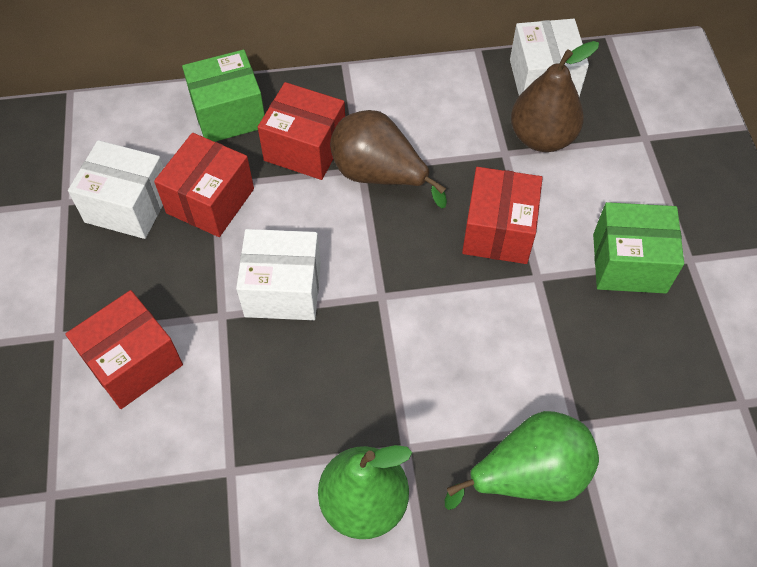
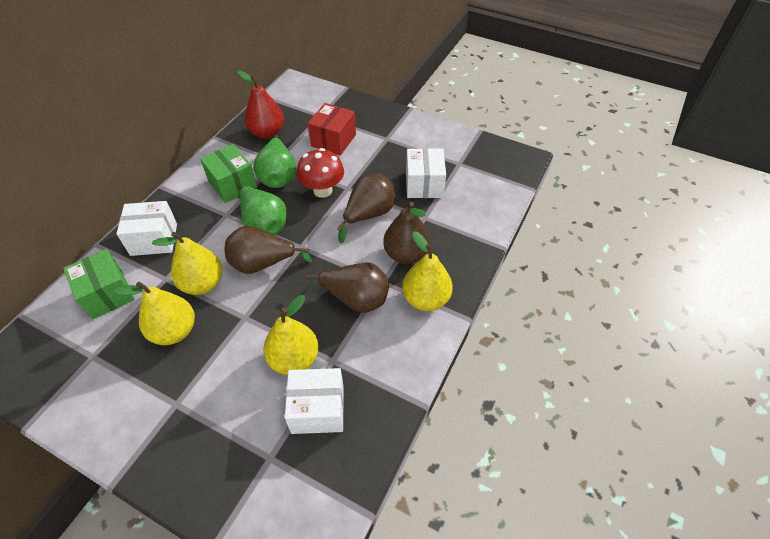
brown pear: [330,110,447,208] [511,41,599,152] = 2 -> [225,226,312,274] [305,262,389,313] [337,173,395,244] [383,202,430,264] = 4
red box: [65,290,183,409] [154,133,254,237] [258,82,345,180] [462,167,543,264] = 4 -> [308,103,356,156] = 1
red mushroom: none = 0 -> [297,148,344,198] = 1
red pear: none = 0 -> [237,71,284,139] = 1
yellow pear: none = 0 -> [113,282,195,345] [152,232,223,295] [263,295,319,375] [402,232,453,311] = 4

